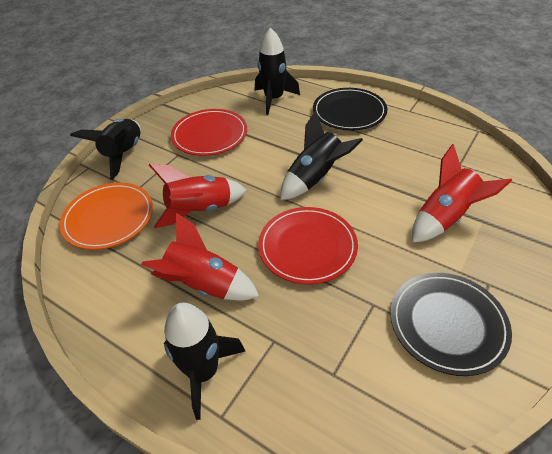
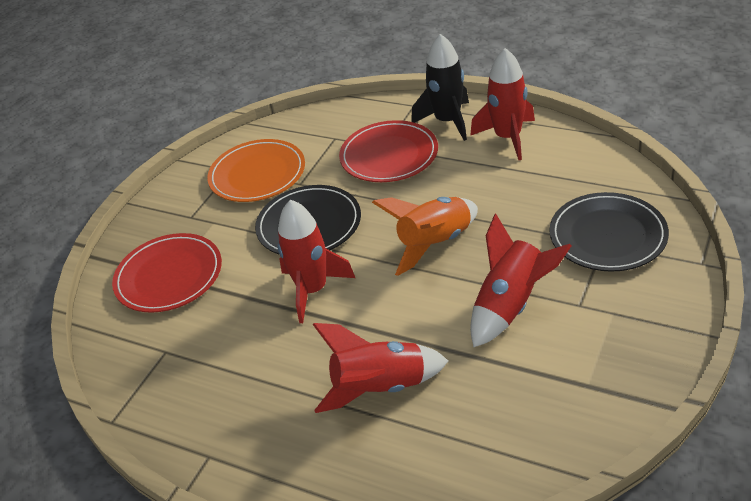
black rocket: [70,119,141,180] [164,303,245,420] [255,27,300,115] [280,111,363,200] = 4 -> [411,34,469,141] = 1
orange rocket: none = 0 -> [372,197,478,276] = 1
red rocket: [141,213,259,301] [149,164,247,228] [412,144,512,242] = 3 -> [277,200,355,323] [313,323,448,413] [470,48,535,160] [470,213,571,347] = 4

